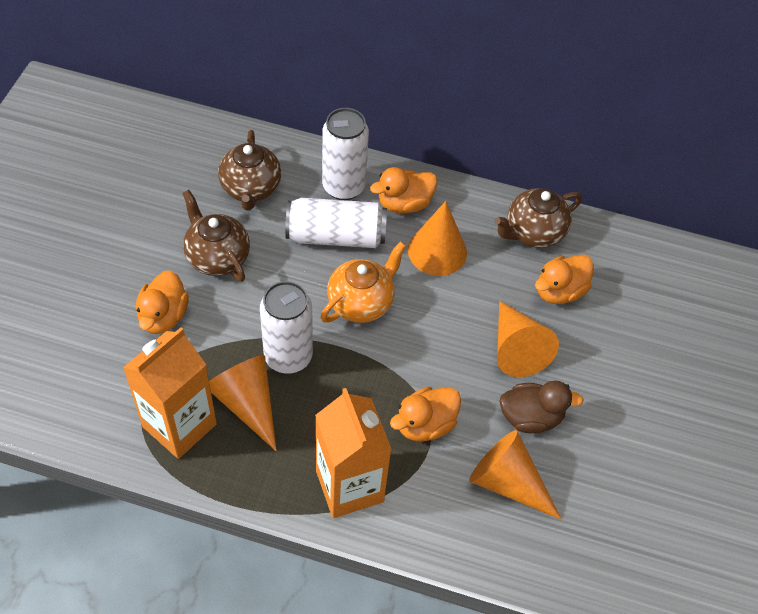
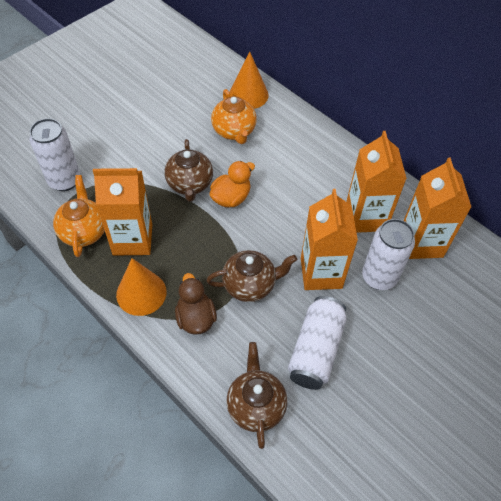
orange carton: [123,327,217,459] [315,388,392,518] = 2 -> [93,168,152,256] [301,189,358,290] [346,131,407,233] [404,158,472,259] = 4
orange cone: [209,355,277,451] [408,201,467,276] [469,430,562,520] [497,301,559,377] = 4 -> [116,258,167,316] [229,52,269,109] = 2
orange duck: [136,270,189,334] [370,167,437,213] [390,387,461,442] [535,255,594,304] = 4 -> [210,161,255,207] = 1
orange teapot: [321,241,406,323] = 1 -> [53,175,105,257] [211,89,257,144] = 2

